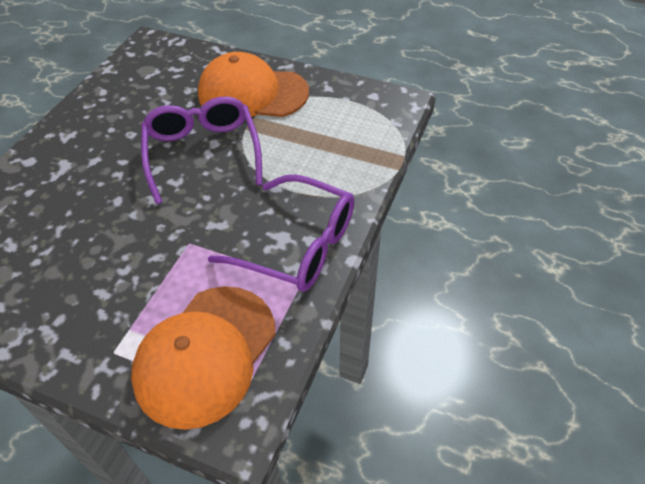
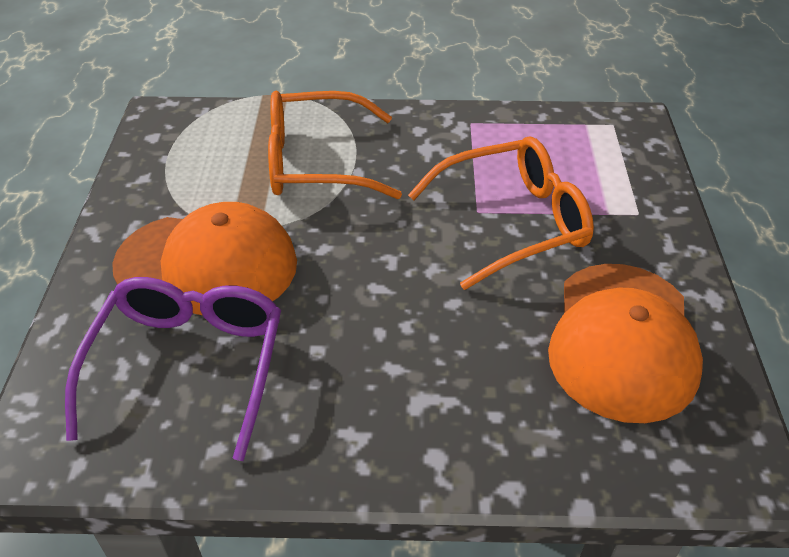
orange glasses: none = 0 -> [268,91,402,199] [408,137,594,290] = 2
purple glasses: [141,96,262,204] [208,175,354,292] = 2 -> [65,277,281,461] = 1

